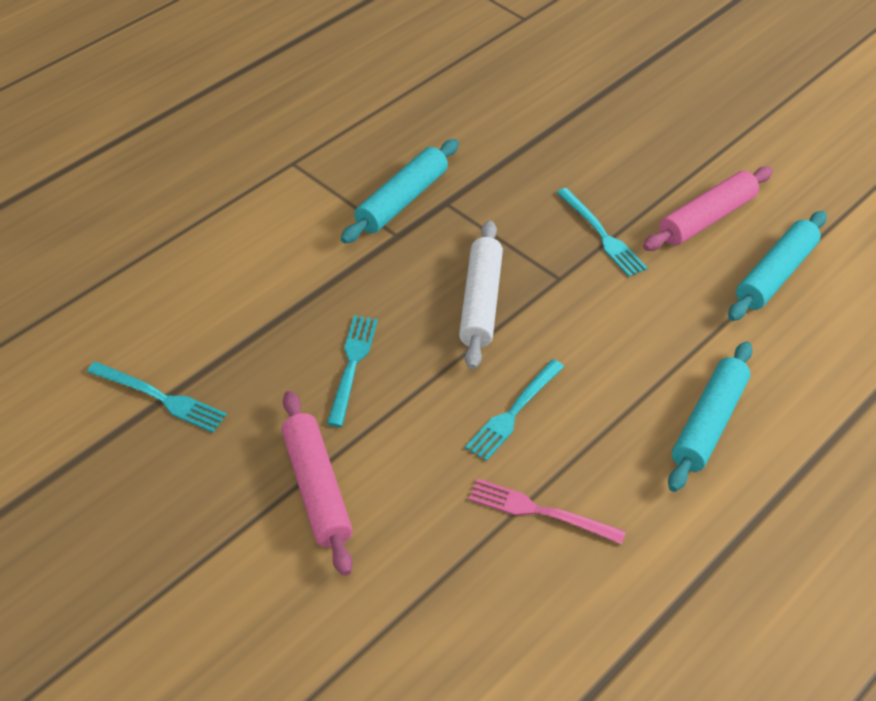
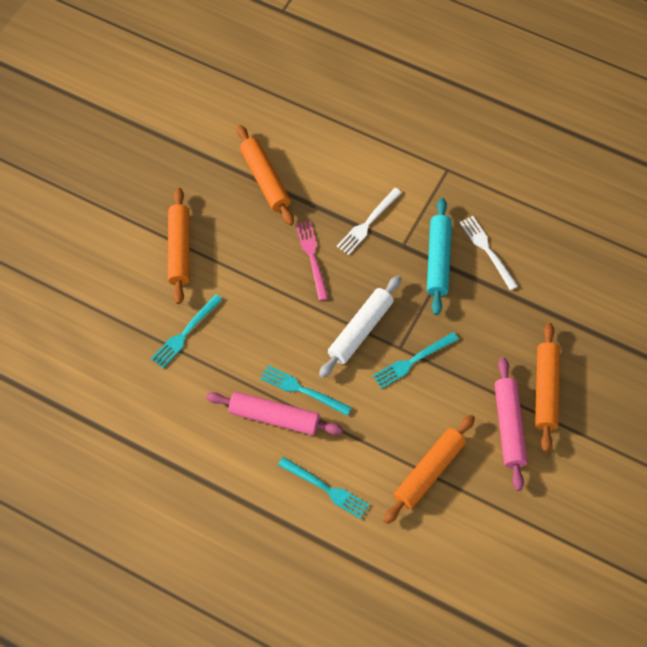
orange rolling pin: none = 0 -> [168,188,190,304] [237,125,294,225] [383,415,475,524] [535,323,560,452] = 4
turquoise rolling pin: [341,139,459,244] [668,341,753,492] [728,211,827,321] = 3 -> [427,198,452,315] = 1
white fork: none = 0 -> [337,188,402,255] [460,216,518,290] = 2

